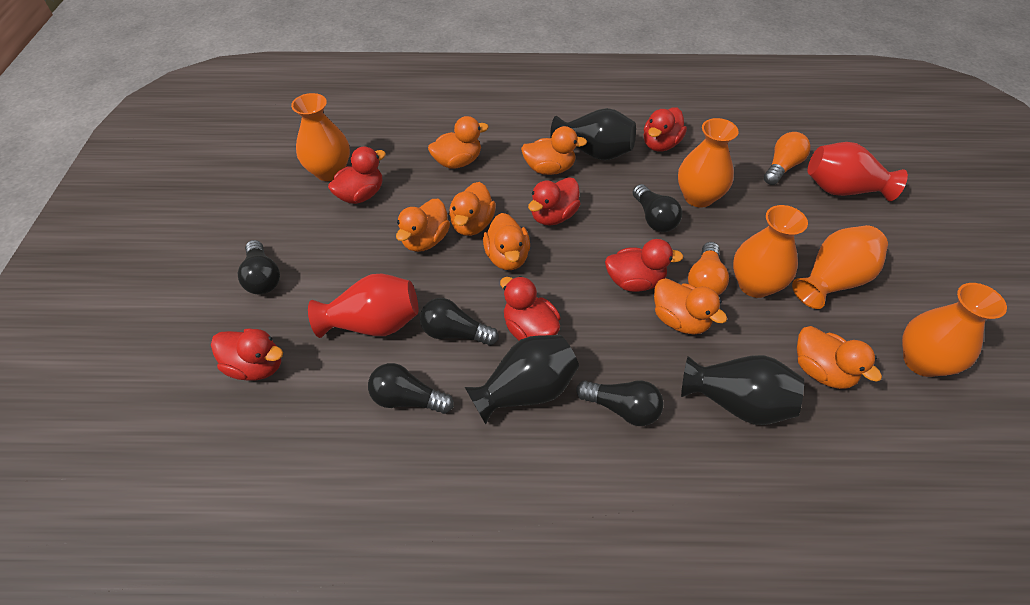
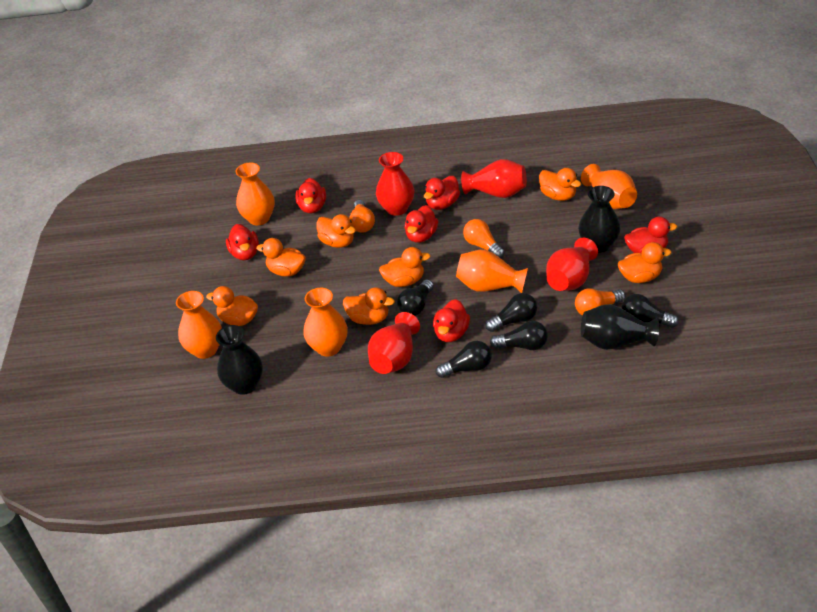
orange light bulb: [688,242,729,295] [764,132,811,185] = 2 -> [349,200,375,233] [463,219,505,258] [575,288,626,315] = 3
red vase: [308,274,418,338] [808,142,908,201] = 2 -> [368,312,420,374] [376,152,414,216] [461,159,527,198] [546,238,598,291] = 4

